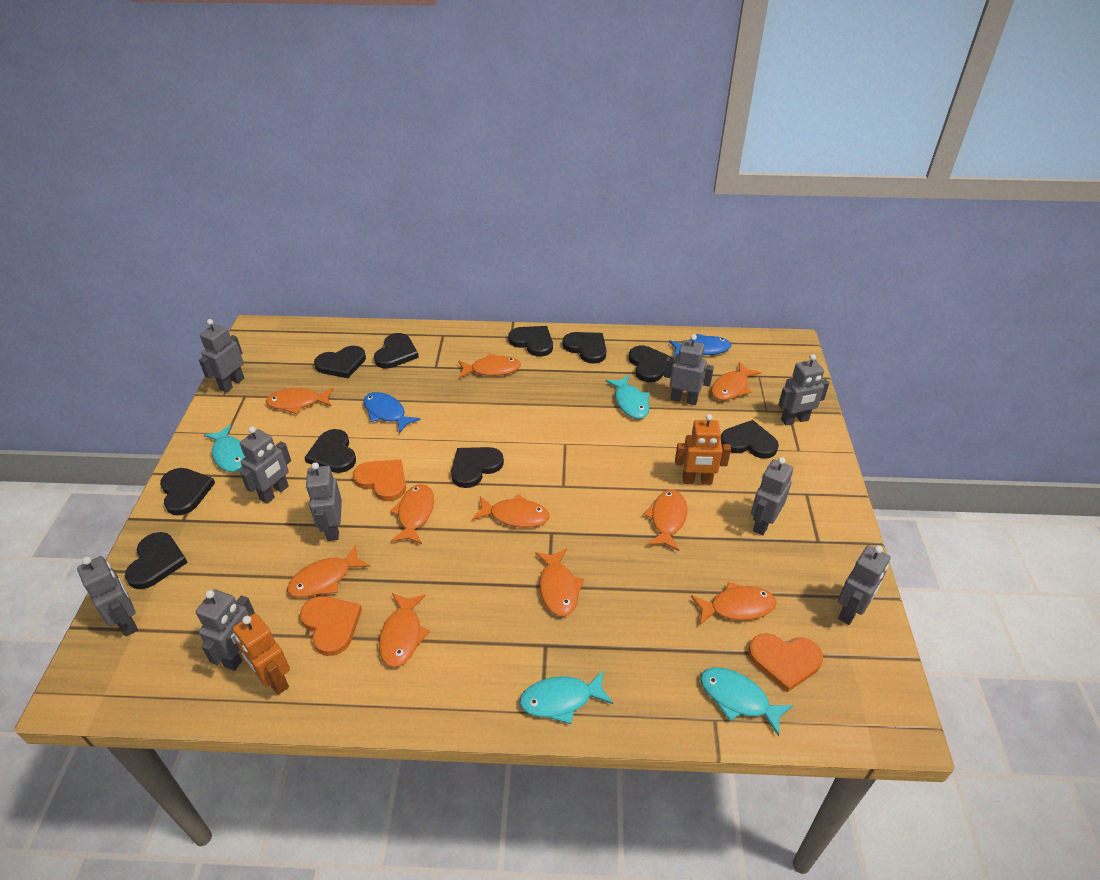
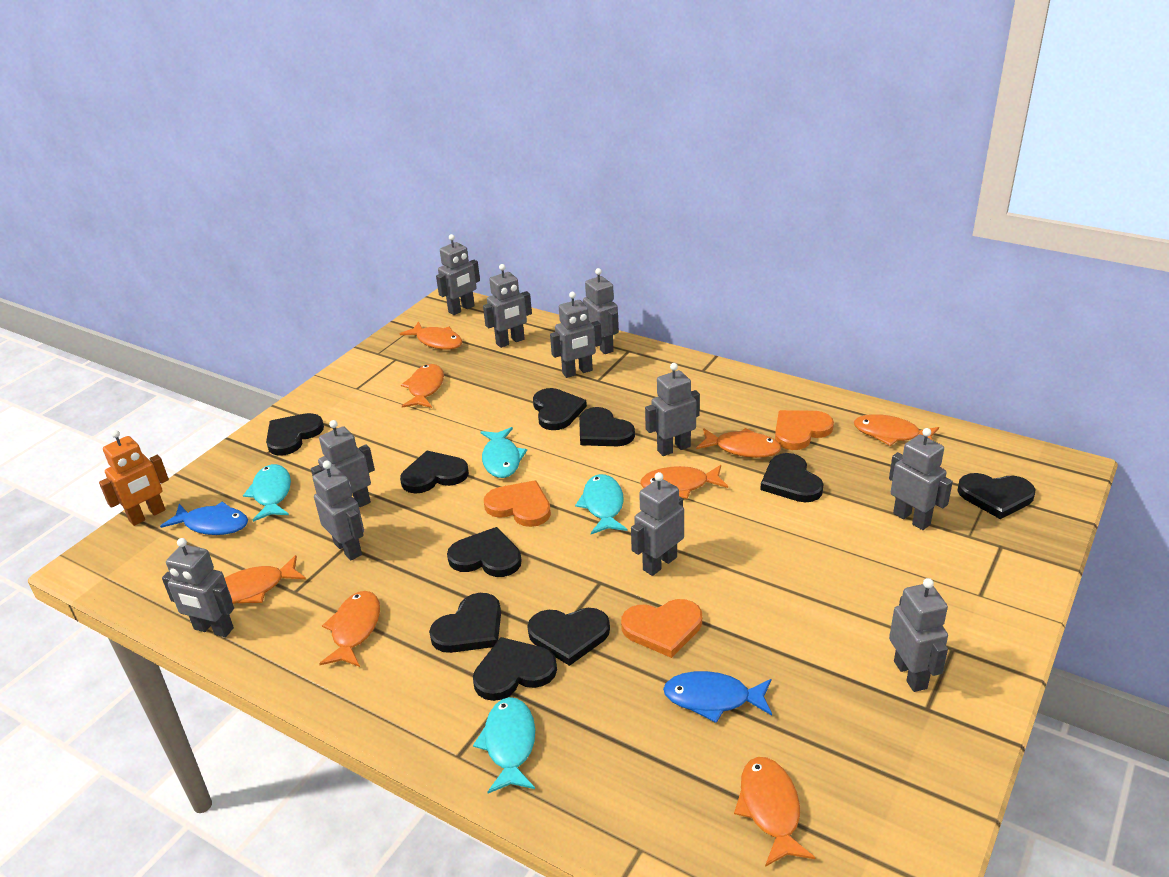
grey robot: [77,556,138,636] [196,589,255,671] [199,319,244,392] [240,426,291,504] [306,462,342,541] [664,334,714,405] [751,457,793,535] [778,354,829,425] [838,545,890,625] = 9 -> [162,538,234,637] [311,420,375,507] [313,460,364,560] [436,234,480,315] [483,264,532,348] [550,292,602,378] [583,268,619,354] [631,472,684,576] [645,363,700,456] [889,428,953,530] [889,578,948,692] = 11
orange fish: [266,388,334,414] [287,544,370,598] [379,593,430,667] [390,484,434,544] [458,354,521,378] [472,494,550,528] [535,548,584,616] [643,490,687,551] [691,582,777,625] [711,362,761,400] = 10 -> [225,555,306,604] [319,591,380,667] [400,321,462,350] [401,364,444,408] [640,465,728,499] [696,428,781,458] [734,757,815,867] [854,414,939,446] = 8
orange robot: [233,613,290,695] [675,414,731,484] = 2 -> [99,430,169,526] = 1

